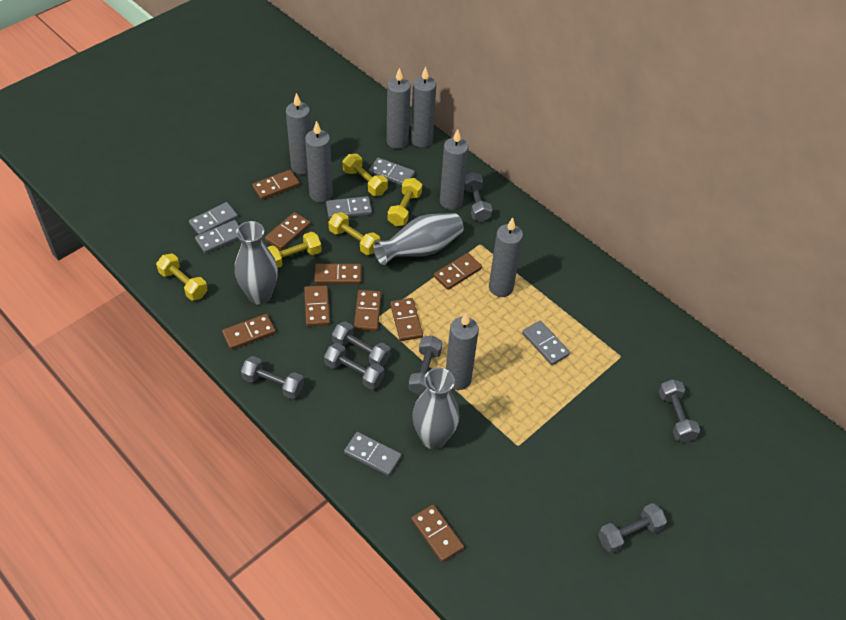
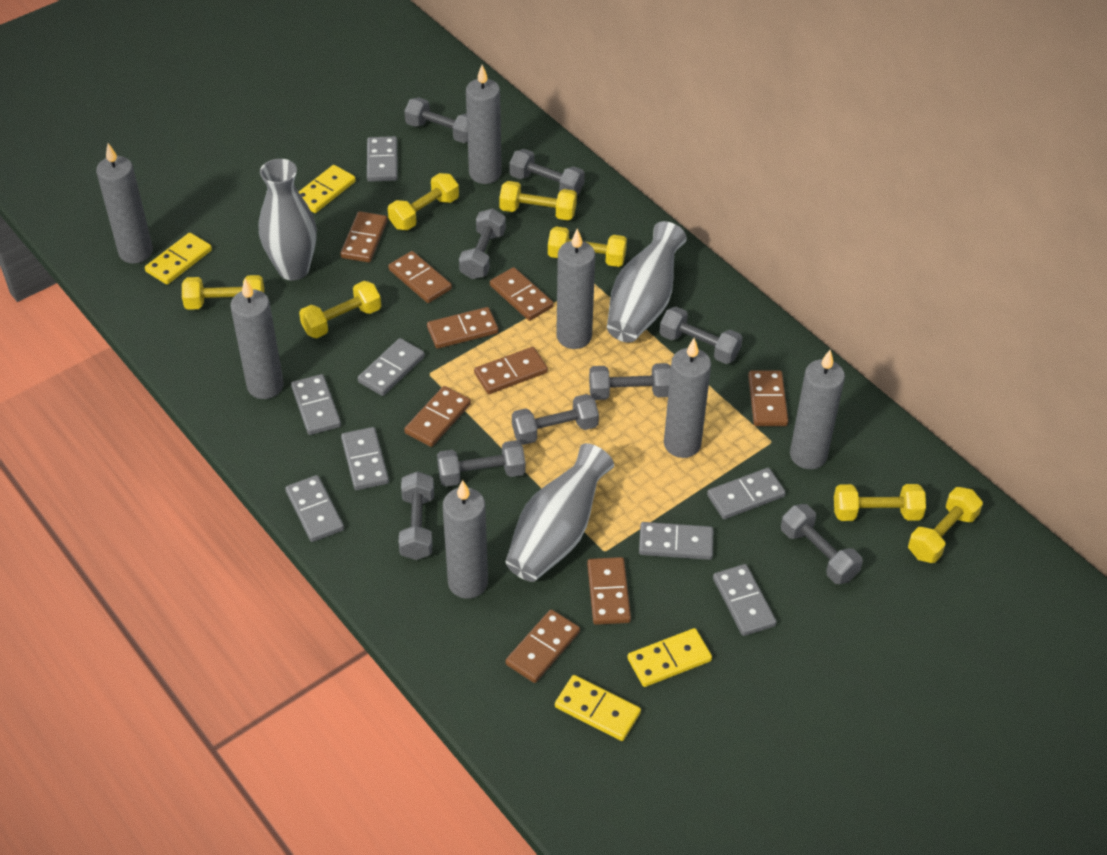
grey domino: [189,202,238,235] [195,220,239,254] [326,196,372,219] [344,432,402,476] [369,158,415,185] [522,320,570,365] = 6 -> [285,475,344,542] [291,374,341,435] [341,427,389,490] [358,338,425,396] [367,136,397,182] [639,522,713,560] [707,468,786,519] [713,564,777,636] = 8
grey dumbbell: [241,356,304,399] [324,343,384,390] [332,321,391,366] [408,335,442,395] [464,172,492,222] [598,503,667,553] [659,379,700,442] = 7 -> [399,471,434,560] [404,97,468,143] [437,440,526,487] [459,208,506,279] [509,149,585,195] [512,394,599,445] [589,363,671,400] [659,307,743,364] [781,504,863,584] = 9
yellow domino: none = 0 -> [145,233,212,285] [299,165,356,213] [555,675,641,741] [627,628,712,687] = 4
yellow dumbbell: [156,254,208,300] [267,232,322,268] [328,212,380,255] [343,154,388,196] [388,178,422,226] = 5 -> [182,275,264,310] [299,281,381,338] [388,173,459,230] [499,181,577,220] [548,226,627,267] [834,484,926,521] [908,487,983,563] = 7

